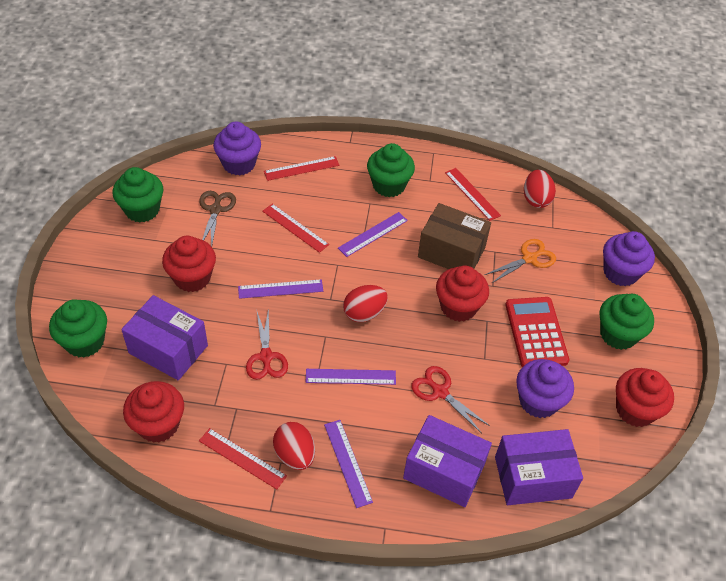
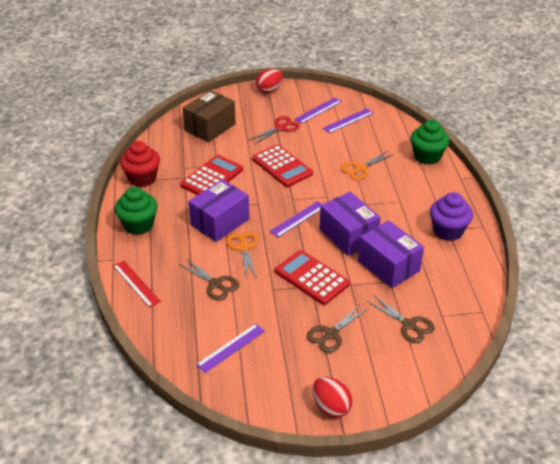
brown scissors: [199,191,236,247] = 1 -> [179,258,239,300] [307,304,368,353] [367,295,435,343] = 3
green cupcake: [49,299,107,358] [113,167,163,223] [367,143,415,197] [599,294,654,350] = 4 -> [115,187,158,235] [411,120,449,165] = 2
orange scissors: [485,239,556,283] = 1 -> [226,232,258,278] [341,151,394,180] = 2
purple cupcake: [213,122,261,176] [516,359,574,418] [603,231,655,286] = 3 -> [430,192,473,241] = 1
red calculator: [505,297,569,367] = 1 -> [180,155,243,195] [252,144,313,187] [275,250,350,305] = 3
red cupcake: [123,381,184,443] [162,236,216,292] [436,265,489,322] [616,368,674,427] = 4 -> [120,141,160,187] = 1
red egg: [273,422,315,470] [343,285,388,322] [524,170,556,208] = 3 -> [256,69,283,93] [313,377,352,418] = 2
red ruler: [199,428,287,489] [262,204,329,253] [264,156,340,181] [445,168,501,221] = 4 -> [113,261,161,308] = 1
red scissors: [246,308,288,380] [411,366,490,433] = 2 -> [249,116,300,144] = 1

